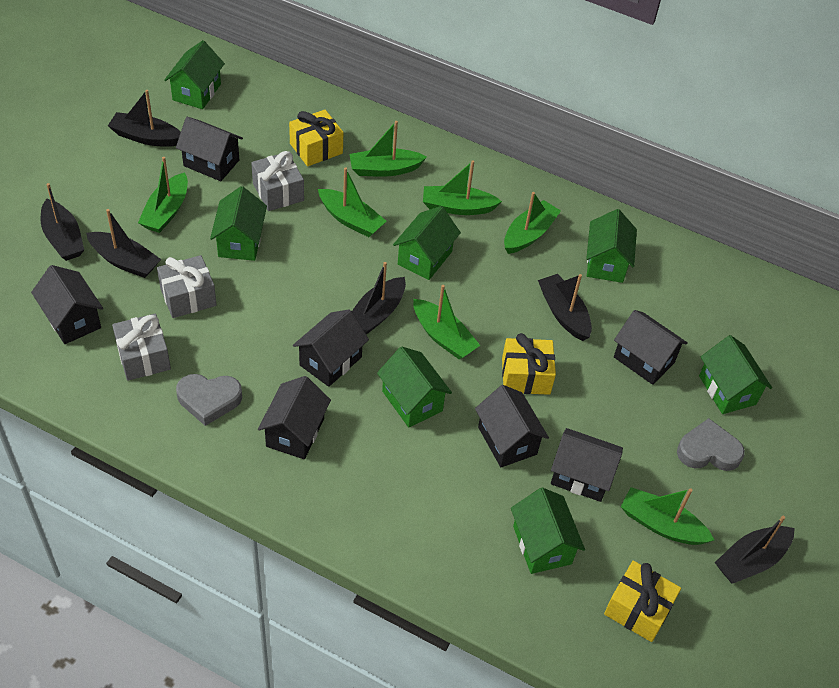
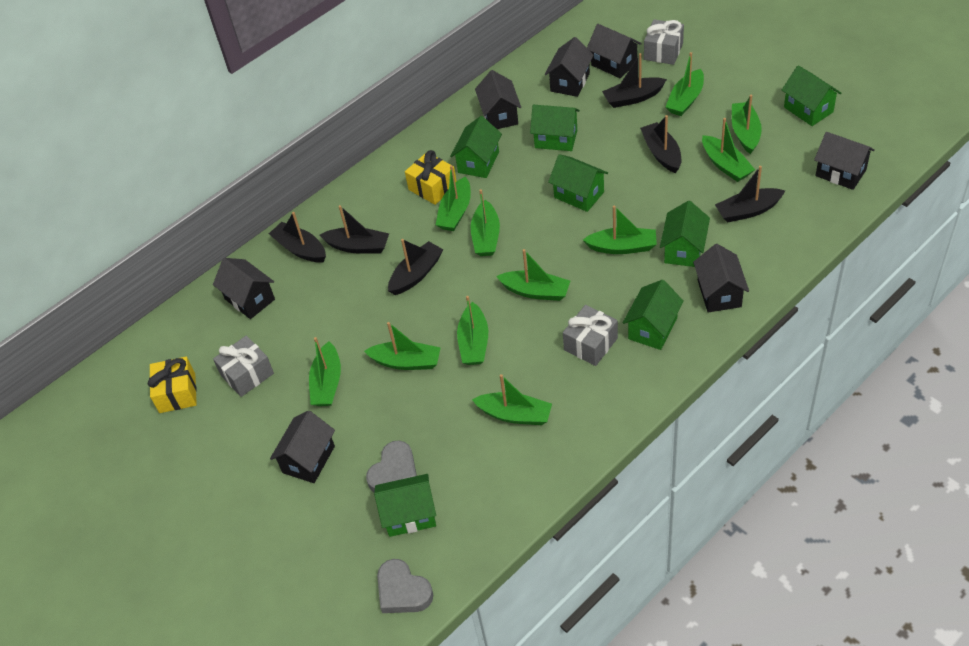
green boat: [138,157,188,233] [318,167,387,237] [349,121,427,177] [413,285,480,359] [423,160,502,215] [504,192,561,254] [621,487,714,545] = 7 -> [309,337,341,406] [364,322,441,370] [436,165,471,231] [457,296,488,365] [470,189,500,256] [472,374,552,425] [496,249,570,301] [583,206,657,254] [666,52,704,116] [702,118,755,182] [732,95,762,154] = 11
yellow gift: [289,110,343,166] [502,333,556,395] [604,561,681,642] = 3 -> [148,357,197,413] [405,150,457,205] = 2

